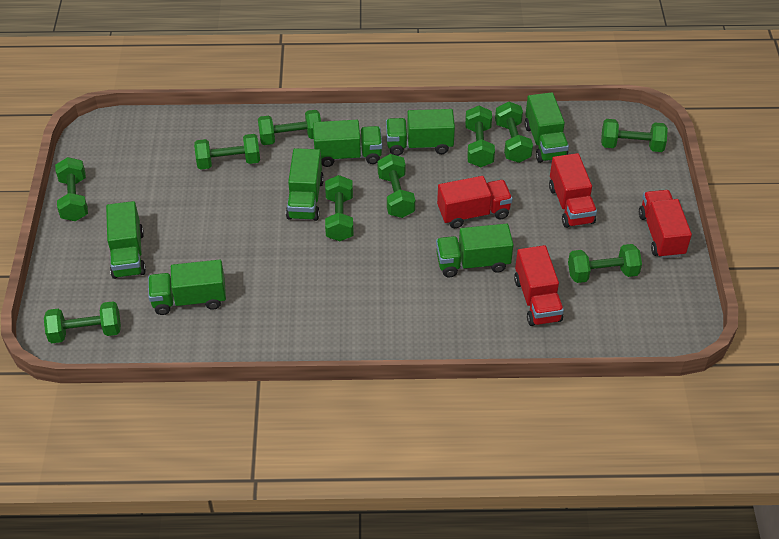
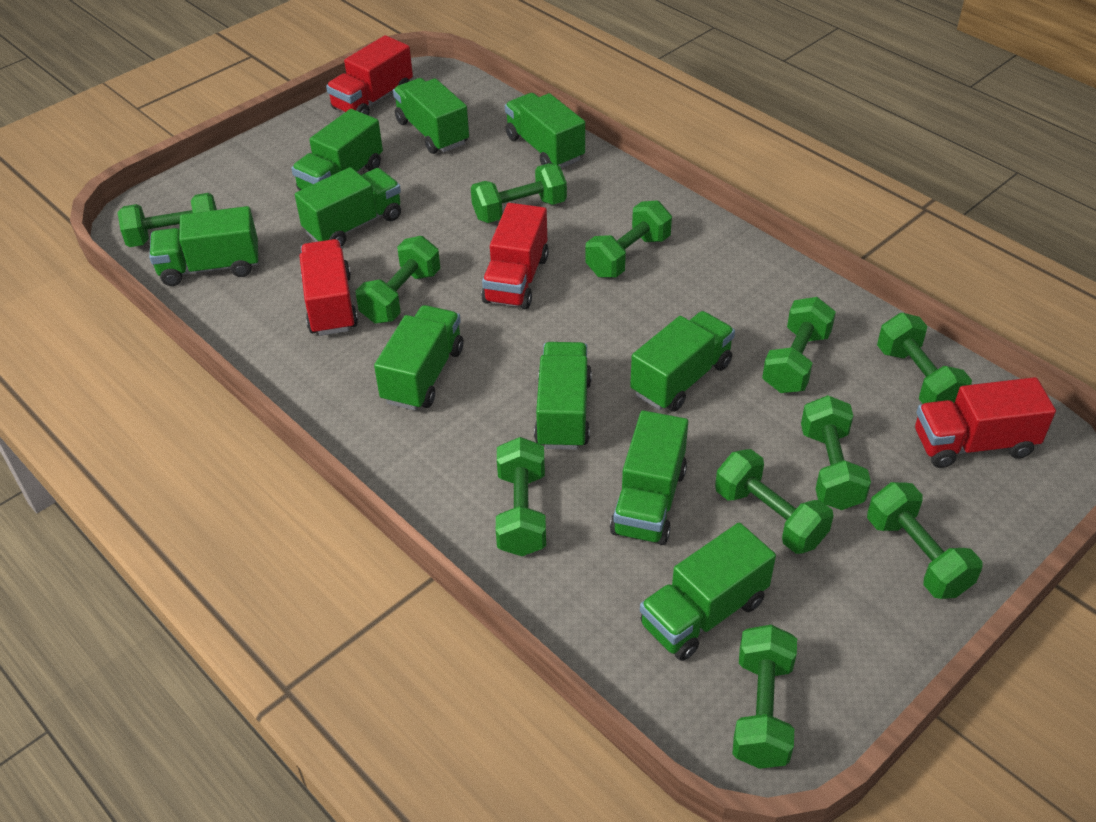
green dumbbell: [44,301,121,343] [55,157,88,221] [194,134,260,170] [258,110,321,145] [325,175,354,241] [378,154,415,218] [465,106,495,167] [495,101,533,163] [568,244,642,283] [601,119,668,152] = 10 -> [118,193,217,247] [356,236,440,324] [471,163,567,223] [496,437,546,556] [585,200,672,278] [715,449,834,554] [733,625,797,769] [762,297,836,393] [801,395,871,510] [867,482,983,599] [877,313,972,404] = 11
green truck: [106,201,146,279] [148,260,226,315] [286,148,324,221] [313,120,382,167] [386,109,455,156] [436,224,514,277] [525,92,569,163] = 7 -> [149,206,258,286] [291,109,383,190] [295,167,401,247] [374,305,463,410] [393,78,469,154] [505,93,585,168] [534,342,592,450] [610,410,688,545] [630,311,735,412] [640,523,776,661] = 10

